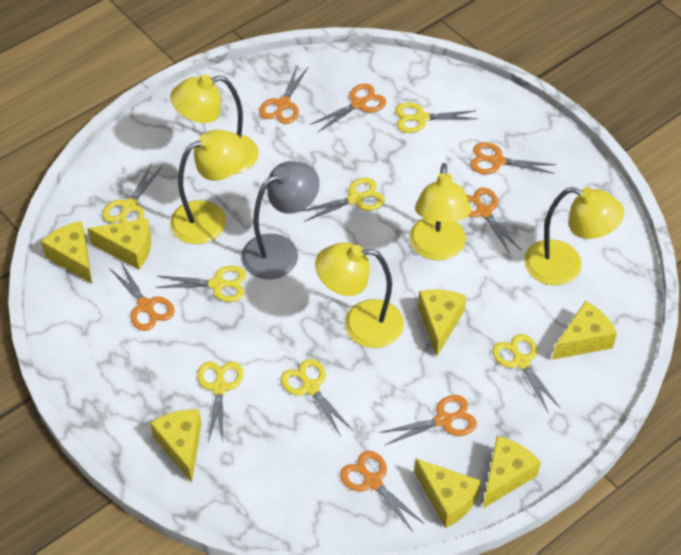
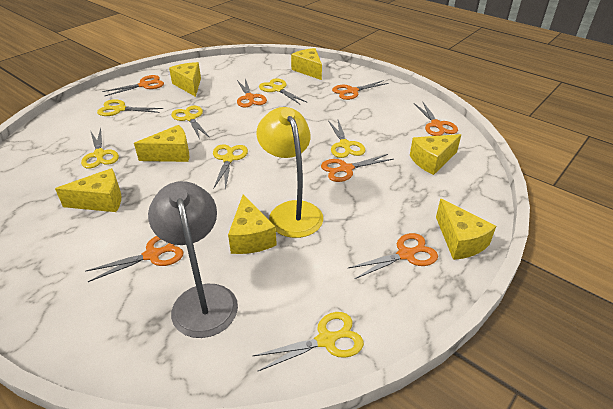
yellow lamp: [170,74,259,174] [170,130,245,244] [315,243,404,348] [409,163,471,260] [524,187,624,285] = 5 -> [256,107,323,238] = 1

